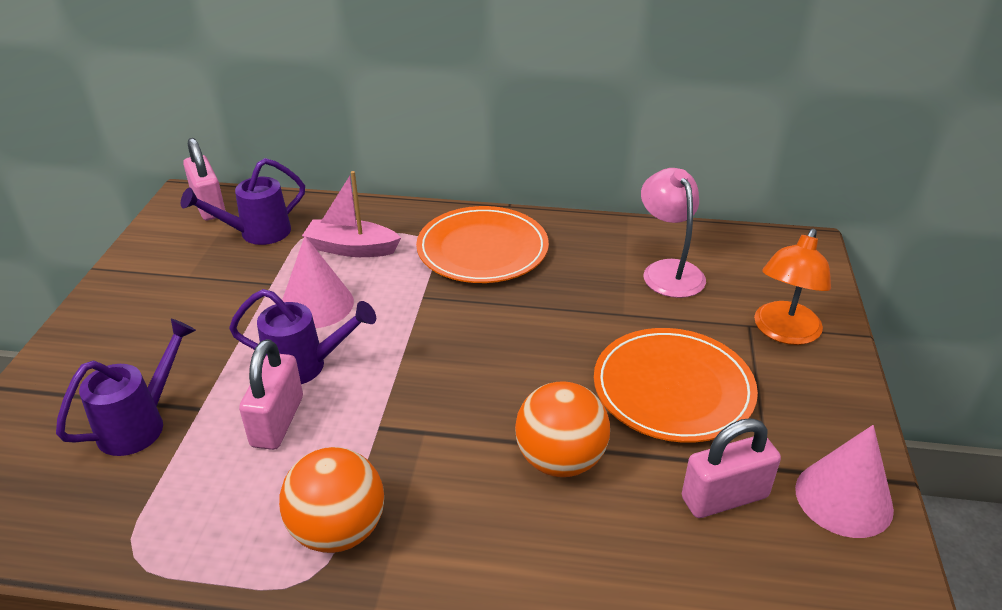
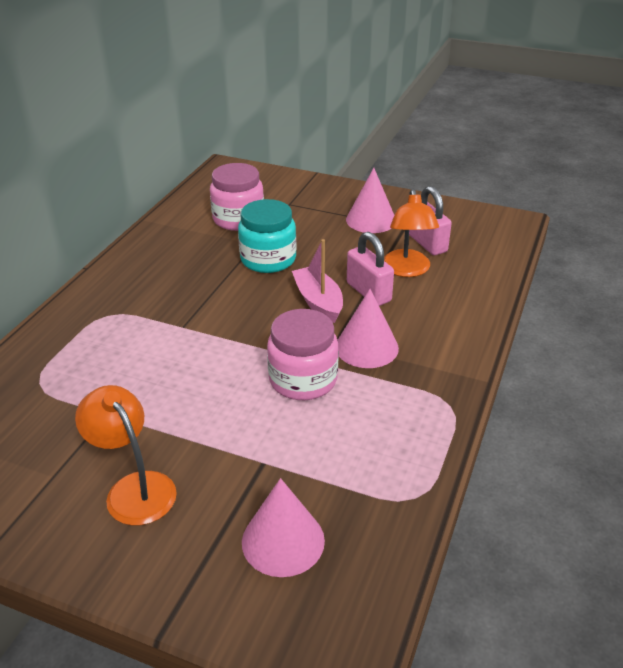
orange ball: [279,447,384,553] [515,381,610,477] = 2 -> none = 0
orange lamp: [754,229,831,345] = 1 -> [75,385,177,526] [384,189,439,277] = 2
orange plate: [416,206,549,283] [594,328,758,443] = 2 -> none = 0
pink cone: [282,236,354,328] [795,425,894,538] = 2 -> [242,478,325,577] [337,289,399,368] [346,168,394,233] = 3
pink jar: none = 0 -> [210,163,264,231] [267,309,339,400] = 2
pink lamp: [641,168,706,298] = 1 -> none = 0
pink padlock: [183,138,226,220] [239,339,303,450] [682,418,781,518] = 3 -> [347,232,394,306] [409,186,452,255] = 2
purple watering can: [56,319,196,456] [181,158,305,245] [229,289,376,384] = 3 -> none = 0
turquoise jar: none = 0 -> [238,199,296,273] = 1

